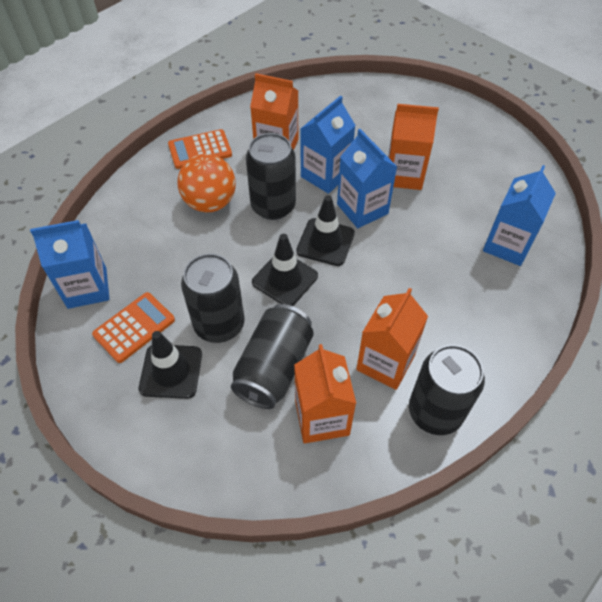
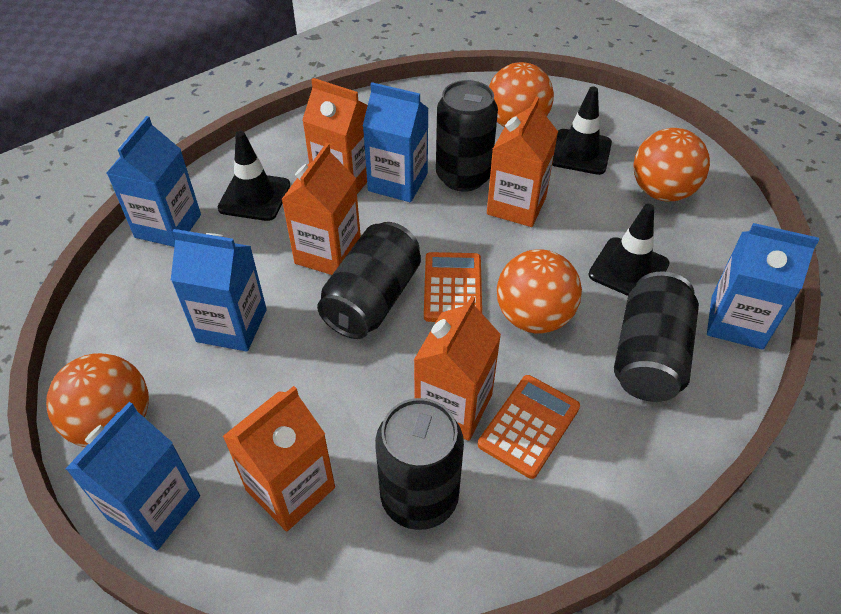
blue carton: [30,220,110,309] [301,95,356,194] [337,129,397,228] [483,165,556,266] = 4 -> [66,402,200,550] [107,116,201,247] [171,229,267,352] [363,82,429,202] [707,223,819,350] = 5
orange ball: [178,154,236,212] = 1 -> [46,353,149,447] [489,62,554,127] [497,249,582,333] [634,128,710,201] = 4
orange carton: [250,73,298,150] [294,344,356,444] [356,288,428,390] [388,104,439,190] = 4 -> [223,386,335,532] [281,143,361,275] [302,78,368,194] [414,296,501,441] [487,97,558,227] = 5

